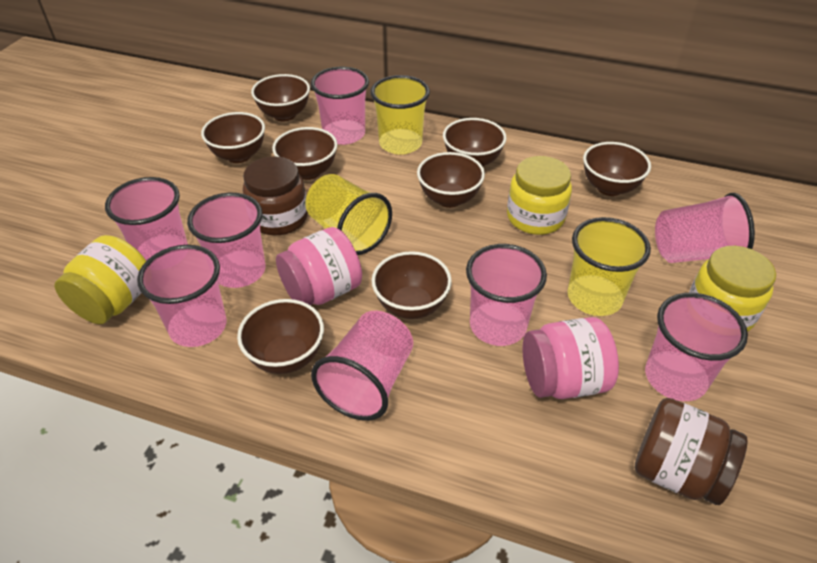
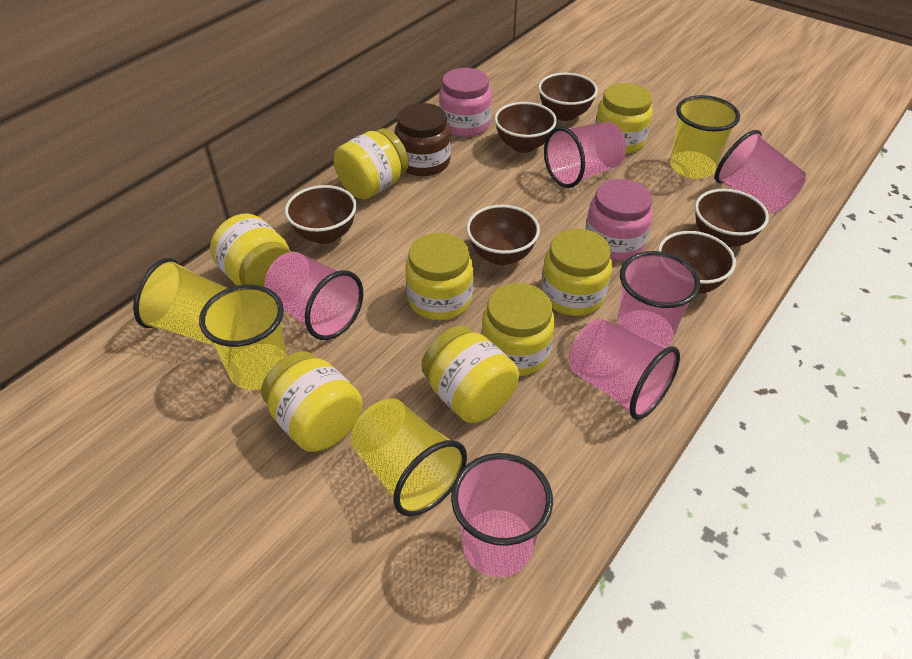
brown bowl: [201,112,265,163] [237,299,324,374] [251,74,310,121] [272,127,337,180] [372,251,452,319] [417,152,485,208] [443,118,506,166] [583,142,651,196] = 8 -> [285,185,357,244] [466,205,540,265] [494,102,557,153] [538,73,598,121] [658,231,736,294] [695,189,769,247] = 6
brown jar: [243,157,308,236] [635,398,747,505] = 2 -> [395,103,451,176] = 1
pink cup: [105,177,188,261] [137,245,227,347] [187,193,266,288] [311,67,369,145] [311,311,413,421] [466,244,547,346] [645,293,748,401] [655,193,755,263] = 8 -> [264,252,363,340] [451,453,553,577] [544,122,626,188] [569,319,680,420] [616,251,700,347] [715,130,806,213] = 6
yellow cup: [305,174,392,255] [371,75,430,155] [568,217,651,316] = 3 -> [133,258,227,346] [199,285,287,390] [351,398,467,516] [670,95,740,179] = 4
yellow jar: [54,235,146,324] [507,156,572,235] [689,246,776,332] = 3 -> [210,213,292,287] [261,351,363,452] [334,128,409,199] [405,233,473,320] [421,326,519,423] [481,283,555,376] [541,229,612,316] [595,83,653,154] = 8

